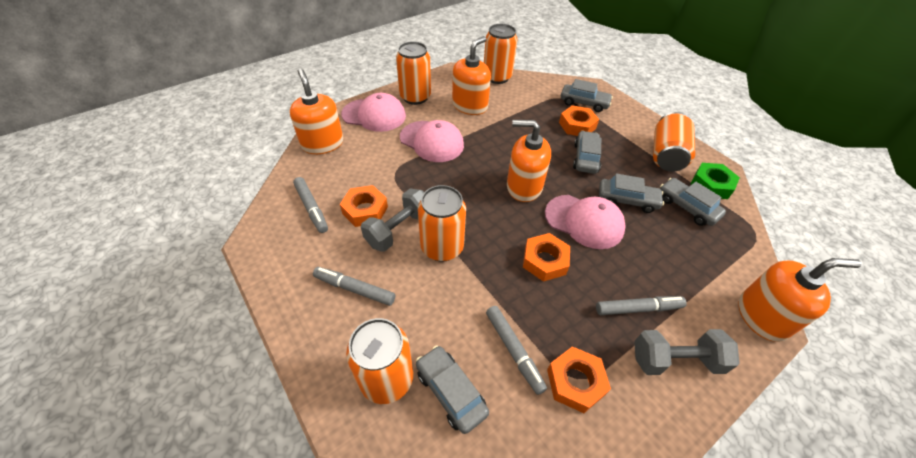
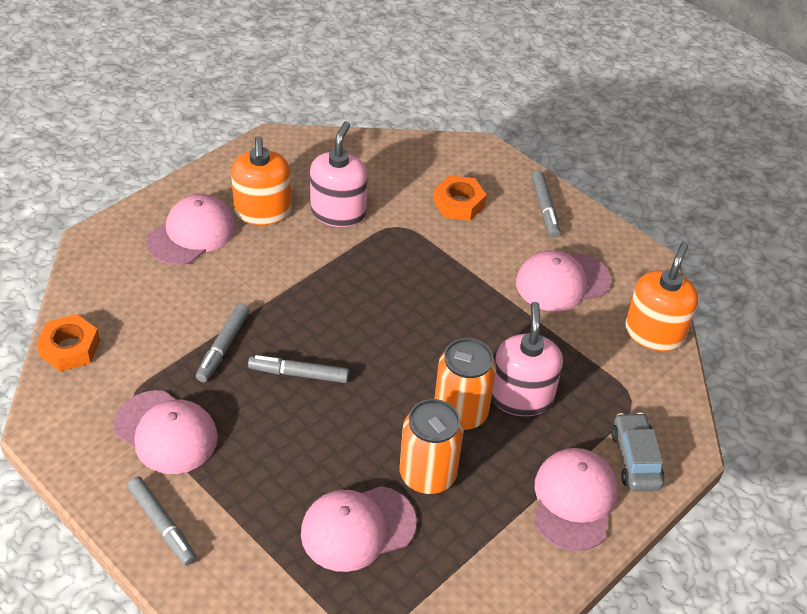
green nut: [691,163,740,199] = 1 -> none = 0
grey car: [416,345,489,434] [561,79,613,112] [573,131,601,174] [599,173,664,213] [660,178,726,226] = 5 -> [611,412,664,491] = 1
grey dumbbell: [361,189,424,252] [634,329,740,375] = 2 -> none = 0
orange can: [346,318,413,404] [396,41,431,105] [418,185,466,262] [484,24,518,84] [653,112,695,172] = 5 -> [400,399,464,494] [435,338,496,431] = 2
orange nut: [340,185,388,227] [523,233,570,282] [547,346,611,413] [559,105,599,136] = 4 -> [36,314,100,371] [433,175,487,221] = 2
orange soap dispenser: [290,69,343,154] [452,36,491,115] [507,120,551,202] [738,258,862,342] = 4 -> [231,136,291,225] [625,242,699,351] = 2
pink cap: [341,93,406,132] [400,120,464,162] [545,195,626,249] = 3 -> [114,390,218,474] [146,194,236,265] [301,486,417,572] [516,250,611,312] [534,448,618,551] = 5
pink soap dispenser: none = 0 -> [310,121,368,227] [491,302,563,416] = 2

